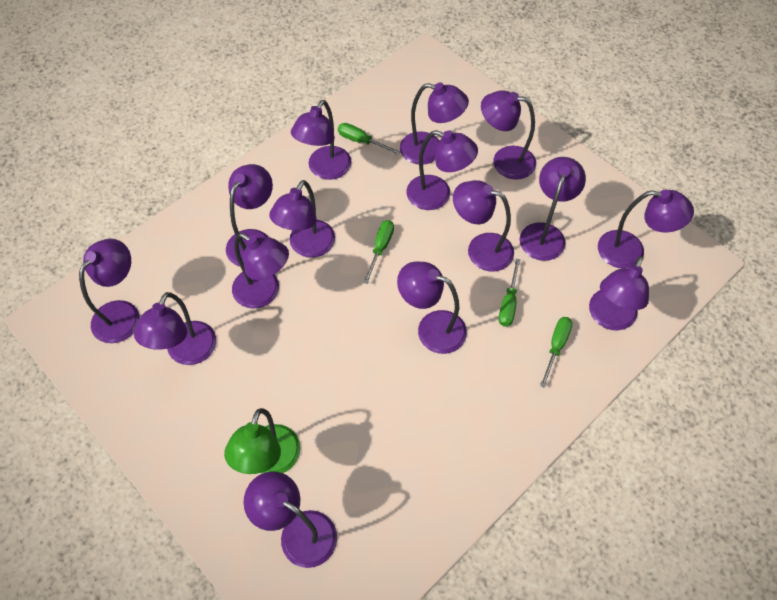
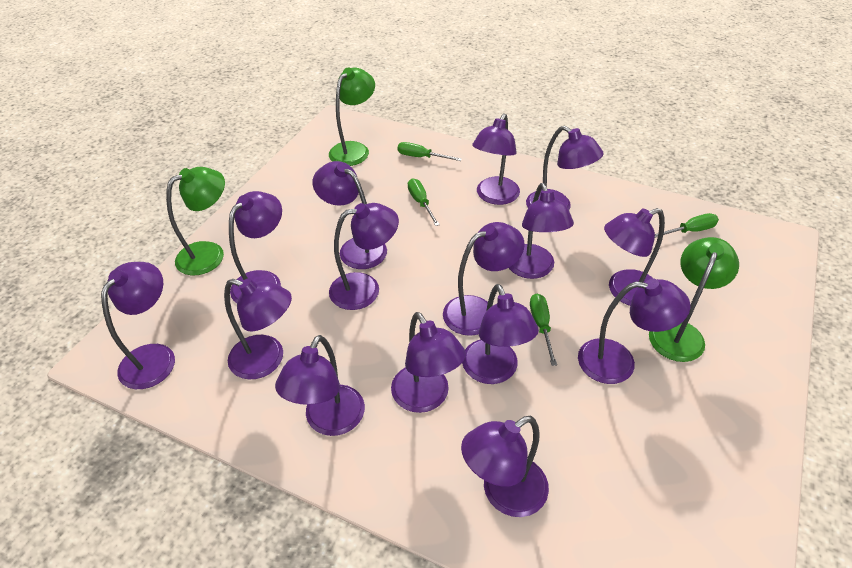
green lamp: [224,408,301,474] = 1 -> [166,167,225,275] [329,68,375,166] [649,237,739,362] = 3

